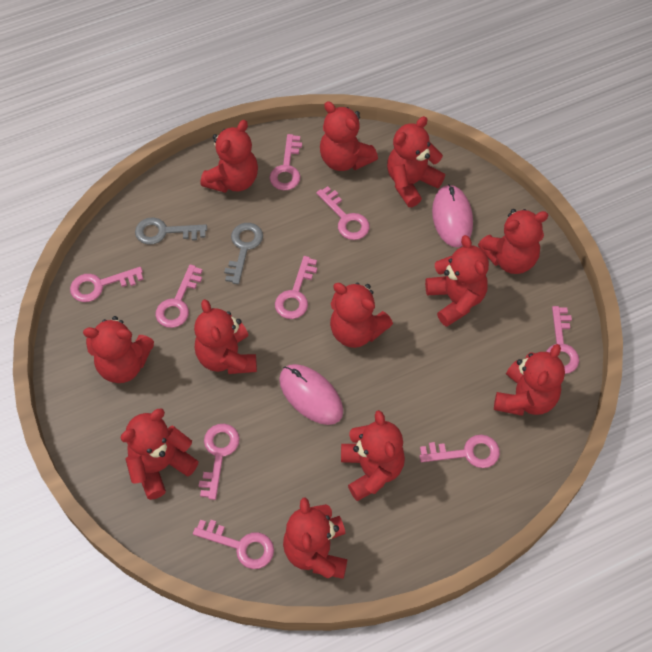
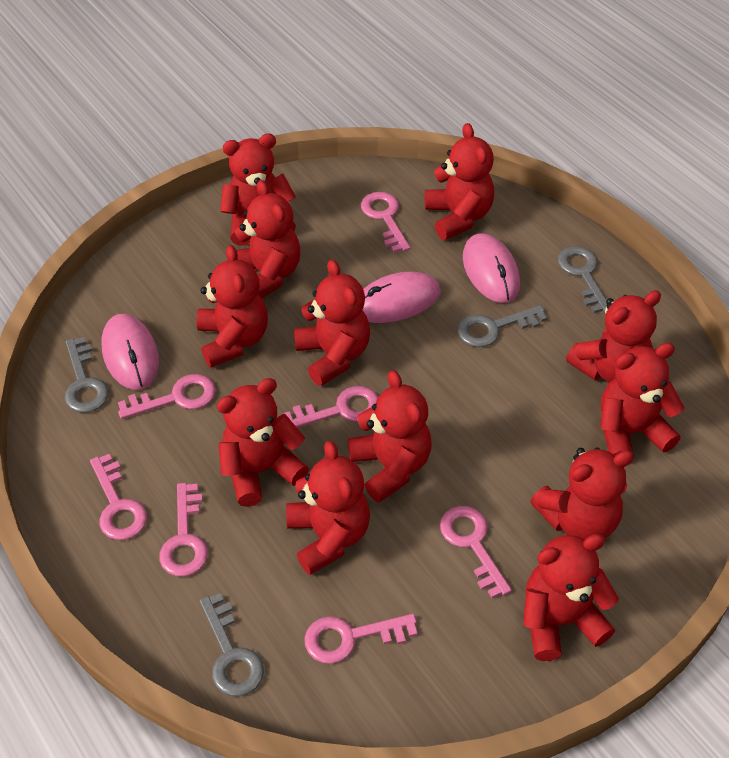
grey key: [135,217,207,245] [224,223,263,284] = 2 -> [64,337,109,413] [200,593,264,696] [457,305,548,347] [558,246,607,313] = 4
pink key: [70,267,144,302] [156,264,203,328] [193,520,274,569] [199,424,240,500] [269,134,302,190] [275,256,317,319] [316,186,370,240] [419,435,500,468] [546,306,579,374] = 9 -> [90,454,147,540] [118,374,216,419] [159,483,208,577] [283,386,378,428] [304,614,418,664] [361,192,410,253] [440,506,512,598] = 7
pink mouse: [279,364,343,425] [432,184,473,247] = 2 -> [102,314,159,390] [362,272,441,323] [463,233,520,303] = 3

